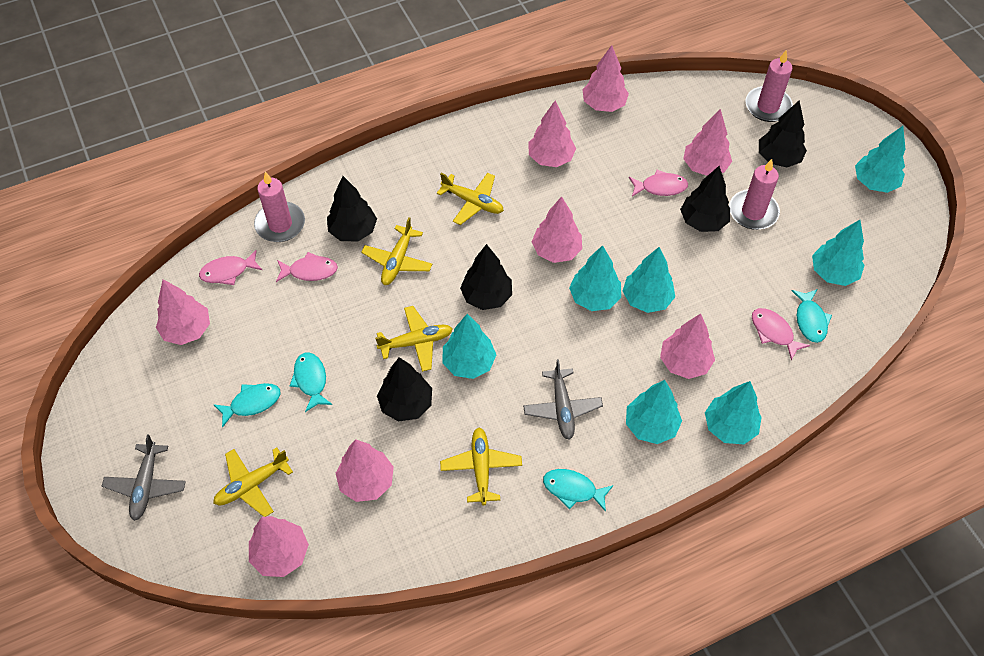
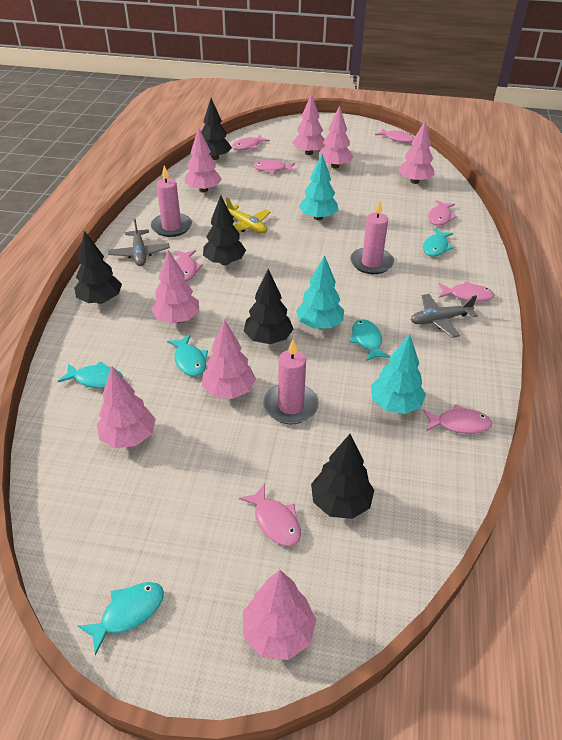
pink fish: [199,250,262,285] [276,252,338,282] [629,170,688,197] [752,308,810,361] = 4 -> [175,250,203,281] [232,134,270,150] [239,483,301,546] [253,160,295,174] [375,128,414,143] [423,404,492,434] [428,200,457,226] [439,281,494,302] = 8
turquoise fish: [213,383,281,428] [290,352,332,412] [543,469,613,512] [791,289,832,343] = 4 -> [57,361,123,388] [78,582,164,655] [167,334,208,377] [350,319,390,361] [423,228,454,257] = 5
turquoise tree: [442,314,496,379] [569,245,621,311] [623,247,675,313] [626,380,682,444] [705,381,761,444] [812,220,865,286] [855,126,905,193] = 7 -> [296,255,344,329] [299,154,338,220] [371,334,426,414] = 3
yellow plane: [213,447,293,517] [361,217,432,285] [375,306,453,372] [437,173,504,225] [440,428,522,505] = 5 -> [226,197,270,234] = 1

